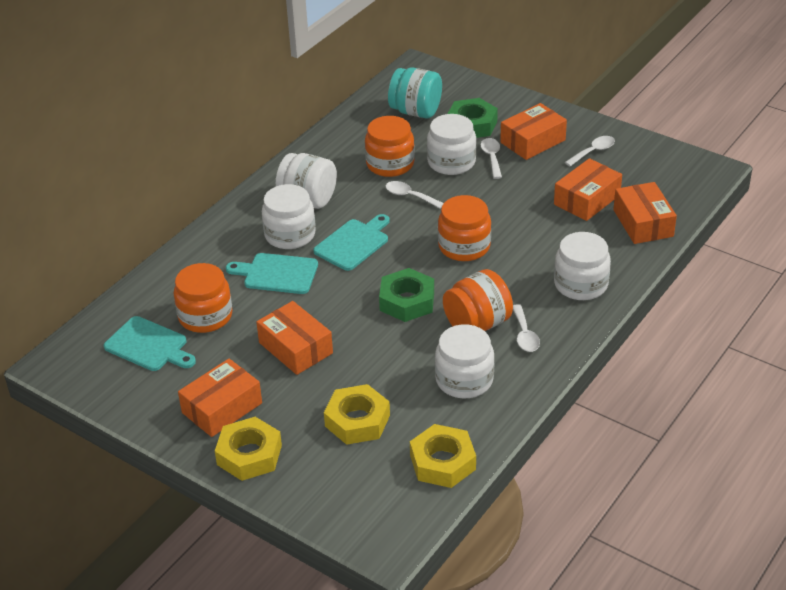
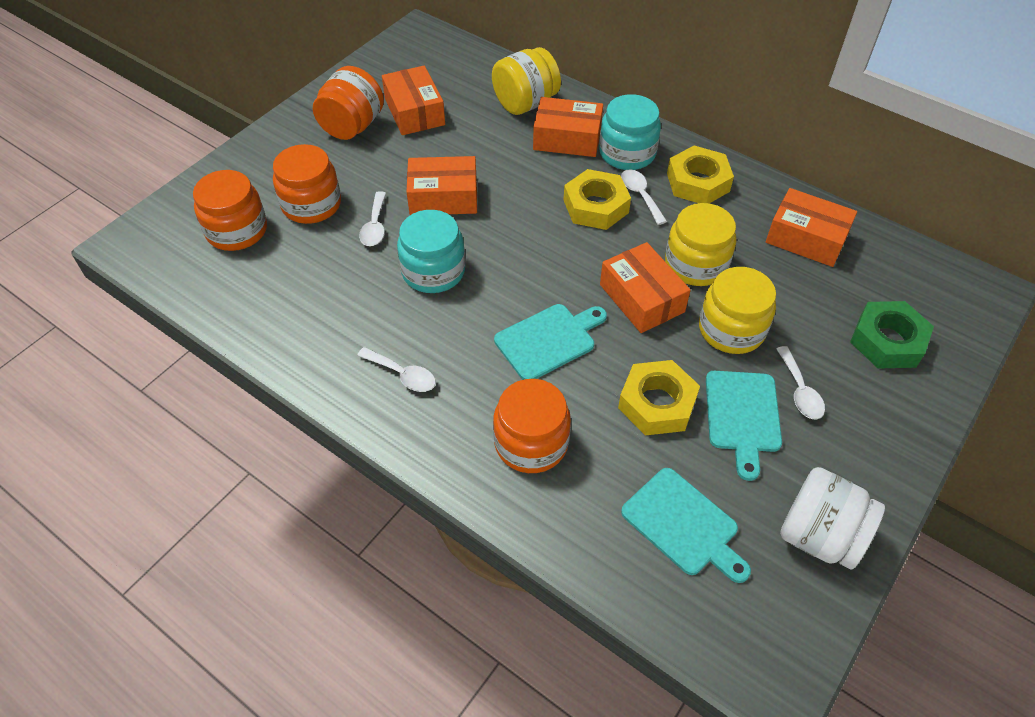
green nut: [379,268,434,322] [448,98,498,138] = 2 -> [850,301,934,369] = 1
turquoise jar: [388,67,442,119] = 1 -> [397,210,465,293] [599,94,661,170] = 2
white jar: [262,184,316,249] [276,153,337,209] [427,114,476,175] [435,324,495,399] [554,232,611,300] = 5 -> [780,467,885,570] = 1
yellow jar: none = 0 -> [492,47,561,115] [665,203,736,286] [699,267,776,354] = 3

